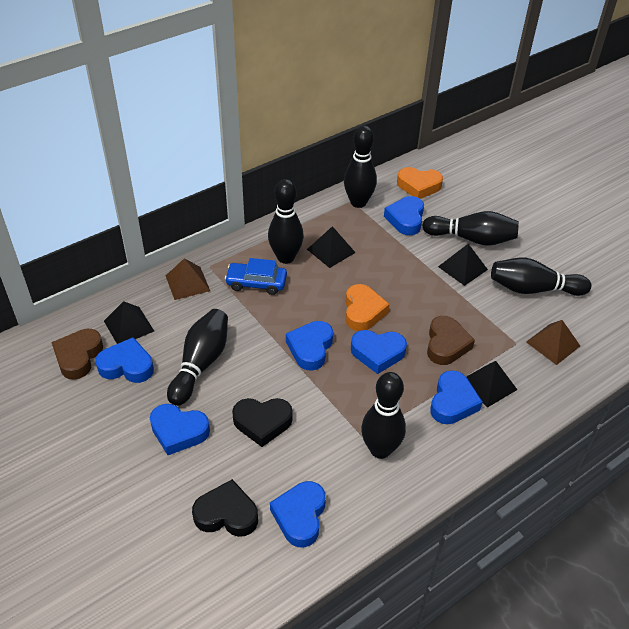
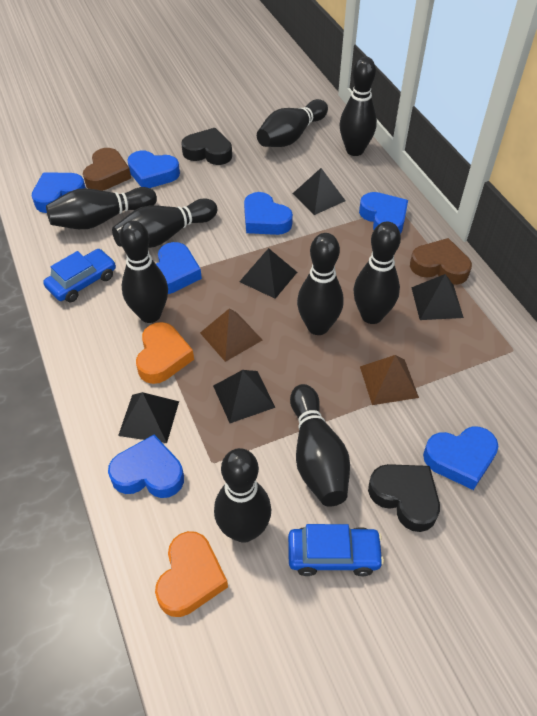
black bowling pin: [167,309,228,406] [268,179,304,264] [344,125,377,208] [361,372,406,459] [422,211,519,246] [491,258,591,296] = 6 -> [46,187,157,229] [112,198,217,248] [119,220,168,323] [214,448,271,543] [257,99,328,147] [290,384,350,507] [297,233,344,335] [340,57,377,156] [353,222,401,324] = 9
black pyramid: [104,301,154,344] [307,226,356,268] [438,244,488,286] [466,361,517,408] = 4 -> [118,392,179,443] [213,370,276,423] [239,248,297,299] [292,168,346,215] [411,274,464,320] = 5
blue car: [225,258,287,295] = 1 -> [43,249,116,302] [288,524,384,576] = 2

